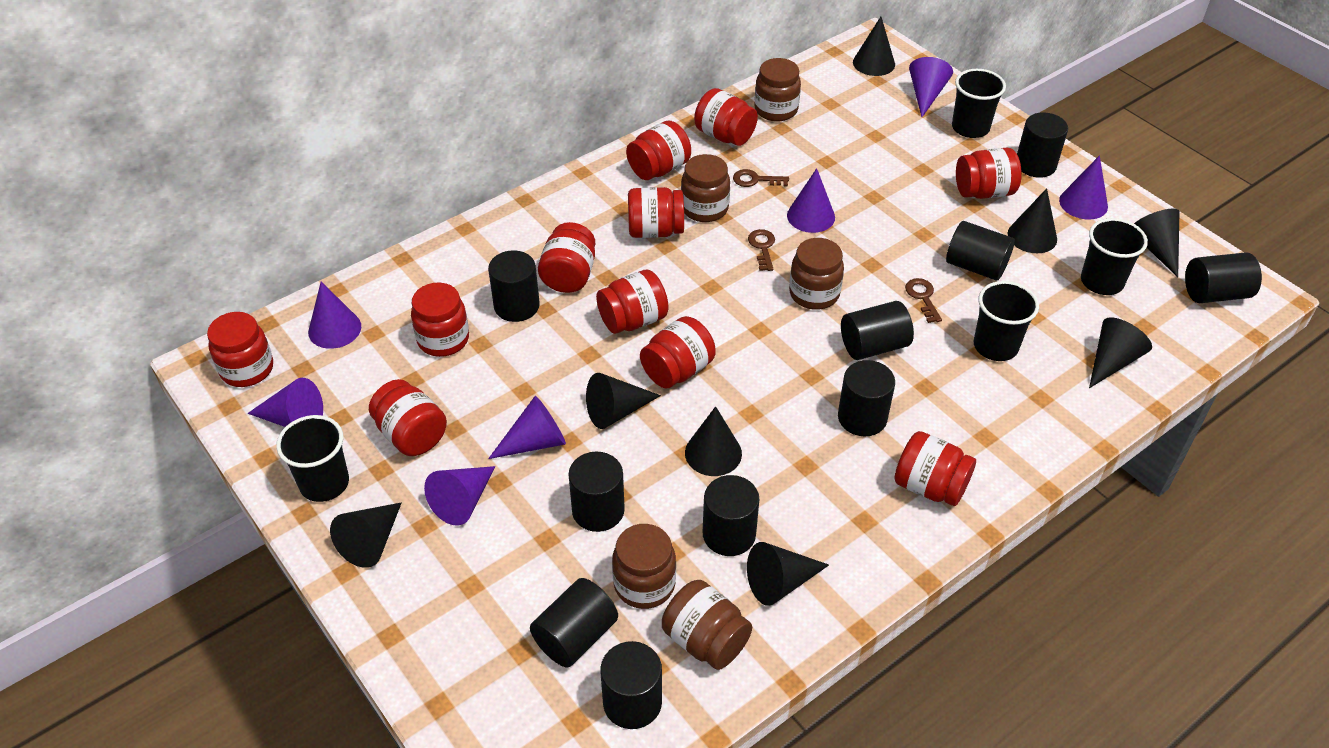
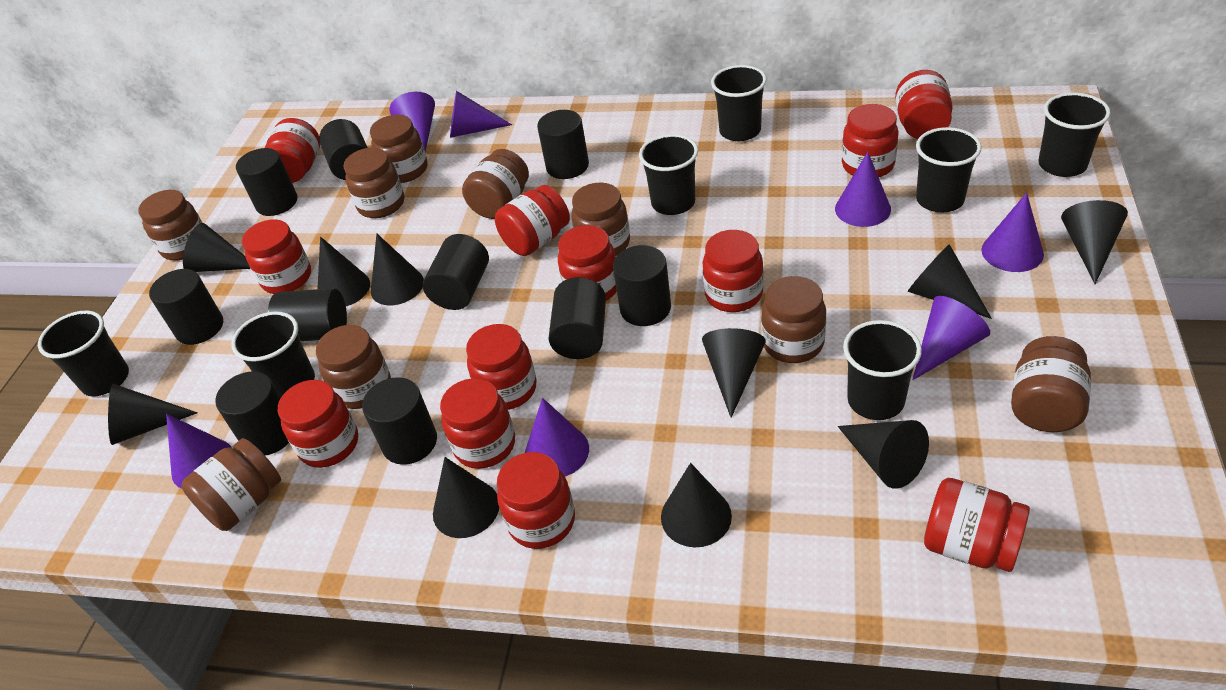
black cone: [330,502,402,568] [586,373,661,429] [685,406,742,476] [747,542,829,606] [853,17,895,76] [1008,188,1057,253] [1089,317,1152,388] [1134,208,1180,277] = 8 -> [108,384,198,445] [183,223,250,272] [318,237,370,306] [371,234,424,305] [433,457,499,538] [661,463,732,547] [702,328,766,418] [838,420,929,489] [908,244,992,319] [1061,200,1128,284] = 10
black cup: [276,415,349,502] [952,69,1006,138] [974,281,1039,361] [1081,218,1148,295] = 4 -> [38,311,129,396] [231,312,315,397] [639,134,698,215] [711,65,767,141] [843,320,922,420] [916,127,982,212] [1039,92,1111,177] = 7
brown jar: [612,524,676,609] [662,580,752,670] [681,154,730,222] [755,58,801,122] [789,238,844,310] = 5 -> [138,190,203,260] [181,438,281,531] [316,325,391,409] [343,148,404,218] [370,115,427,183] [462,149,529,219] [571,183,630,256] [761,276,826,363] [1011,336,1091,432] = 9
brown key: [733,169,789,187] [748,229,775,271] [905,278,942,323] = 3 -> none = 0
red jar: [207,312,273,387] [369,379,447,456] [411,282,469,357] [538,222,595,293] [596,270,668,334] [626,120,691,180] [628,187,684,238] [640,316,716,389] [694,88,758,146] [894,431,976,506] [956,148,1022,199] = 11 -> [242,220,311,294] [265,118,320,183] [278,380,358,468] [440,378,515,469] [466,324,537,410] [495,185,570,256] [497,452,575,549] [558,225,617,301] [703,230,764,312] [842,104,898,177] [895,70,953,139] [924,478,1030,572] = 12

